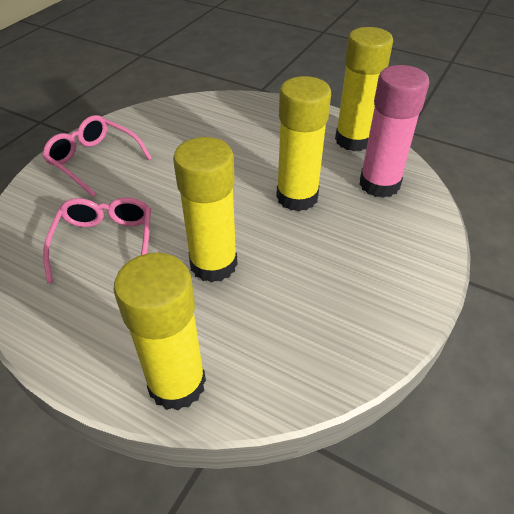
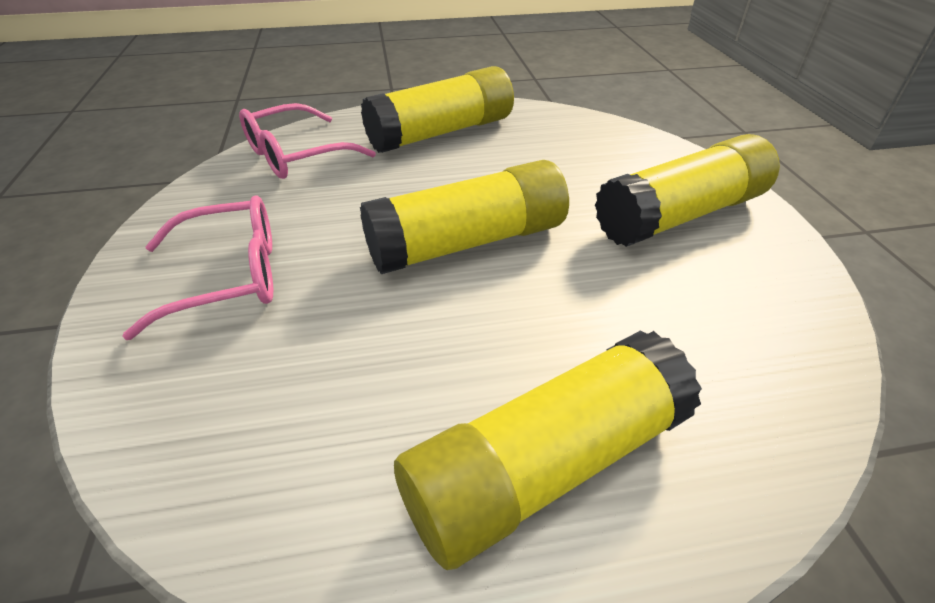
pink glue stick: [359,65,430,198] = 1 -> none = 0

